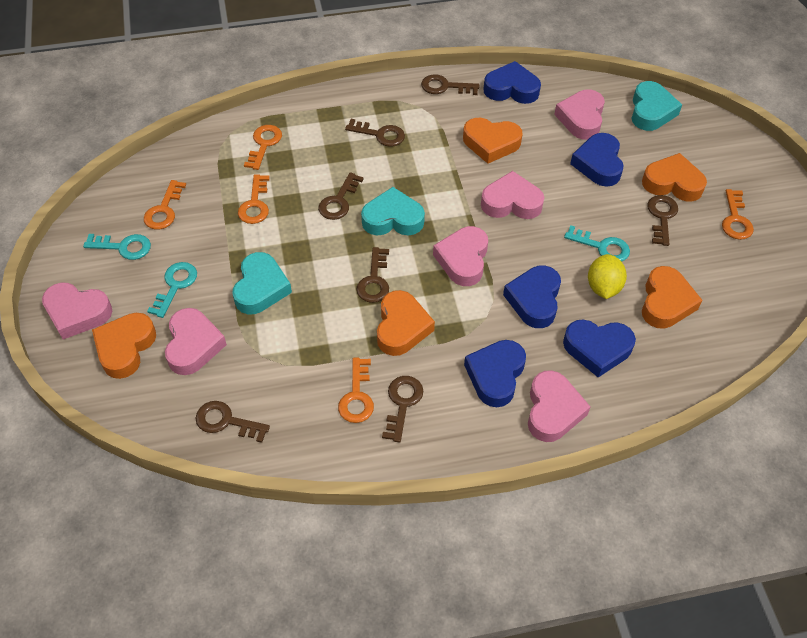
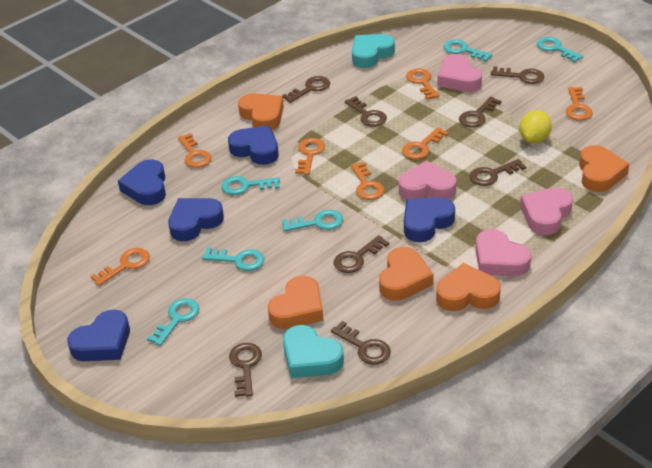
brown key: [195,401,270,443] [318,172,364,220] [345,119,405,147] [356,247,389,303] [382,376,423,442] [421,74,479,95] [647,195,678,246] = 7 -> [229,343,262,397] [282,76,330,103] [331,321,391,365] [334,235,389,273] [345,96,387,127] [459,96,502,128] [470,159,526,186] [491,66,544,84] = 8
orange key: [144,180,186,230] [238,174,270,224] [244,125,282,170] [338,358,374,423] [722,189,754,240] = 5 -> [90,248,150,286] [178,133,212,168] [295,138,325,175] [351,162,384,200] [402,127,449,160] [406,68,440,100] [566,87,593,121] = 7
pink heart: [42,283,112,340] [165,308,227,375] [433,226,488,286] [481,171,544,219] [528,370,591,442] [554,89,605,140] = 6 -> [399,161,457,199] [437,54,482,92] [476,229,531,276] [520,187,573,235] = 4
turquoise heart: [233,252,292,314] [361,187,425,235] [631,81,682,131] = 3 -> [283,325,344,378] [352,34,395,68] = 2
turquoise key: [83,234,151,260] [147,262,197,318] [564,225,630,262] = 3 -> [147,298,200,346] [202,247,264,271] [222,176,280,195] [282,210,343,231] [444,40,493,62] [537,37,583,63] = 6

